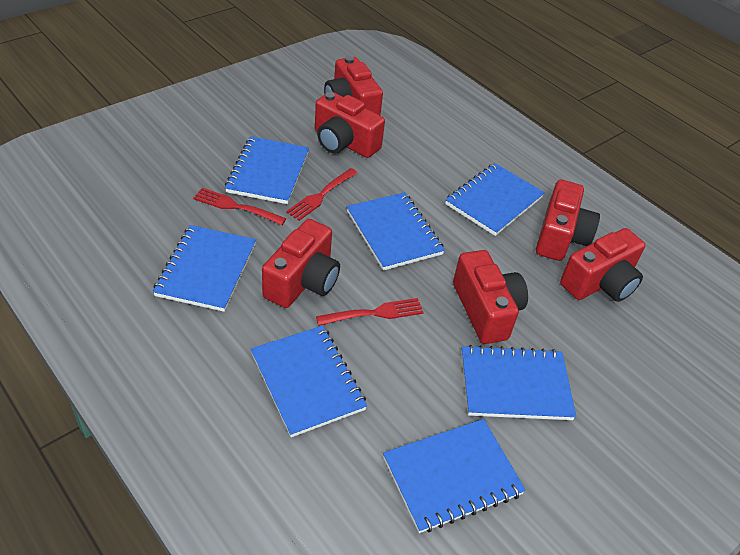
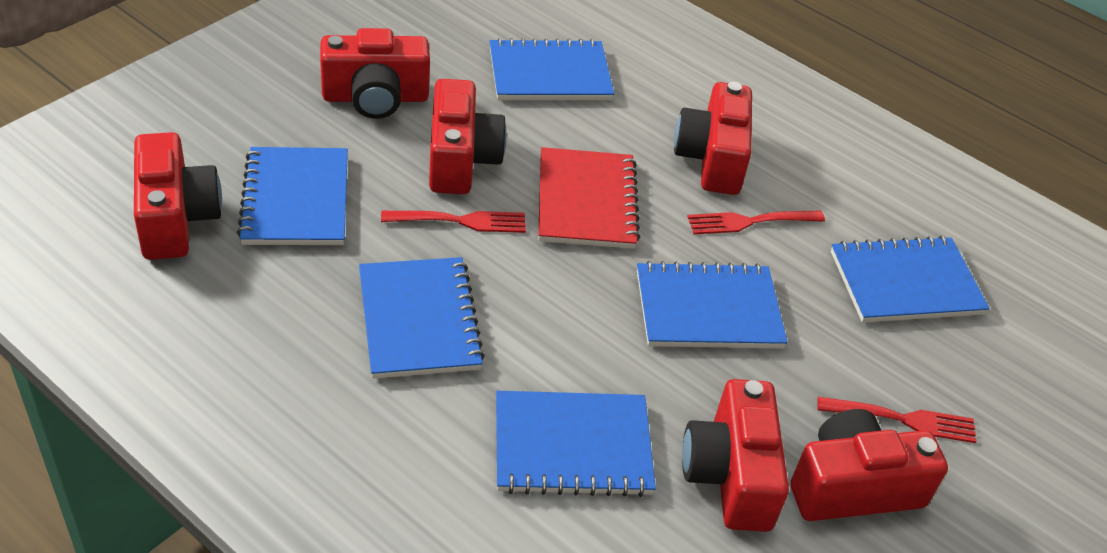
blue notebook: [153,225,256,312] [225,136,309,204] [251,325,367,437] [347,192,445,271] [383,419,526,533] [445,163,545,236] [461,345,576,420] = 7 -> [237,147,348,245] [359,257,485,379] [489,38,614,100] [496,391,656,497] [637,261,788,348] [831,236,990,323] = 6
red notebook: none = 0 -> [538,147,640,249] = 1

